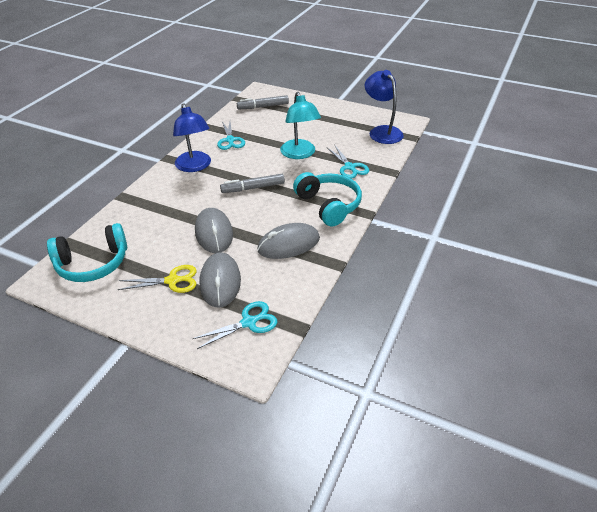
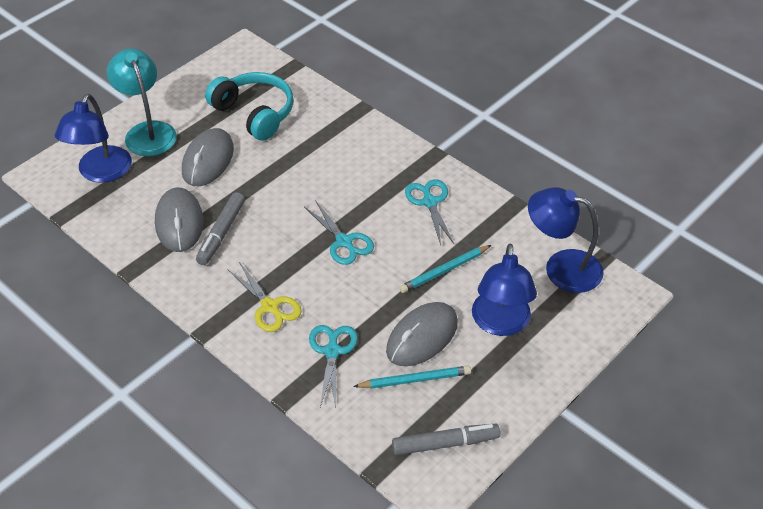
blue lamp: [173,103,211,172] [365,70,404,144] = 2 -> [55,94,132,183] [472,243,537,336] [528,187,604,293] = 3
turquoise headphones: [47,223,127,282] [293,172,362,226] = 2 -> [205,72,294,141] = 1
turquoise pencil: none = 0 -> [353,366,471,389] [399,245,491,293] = 2

